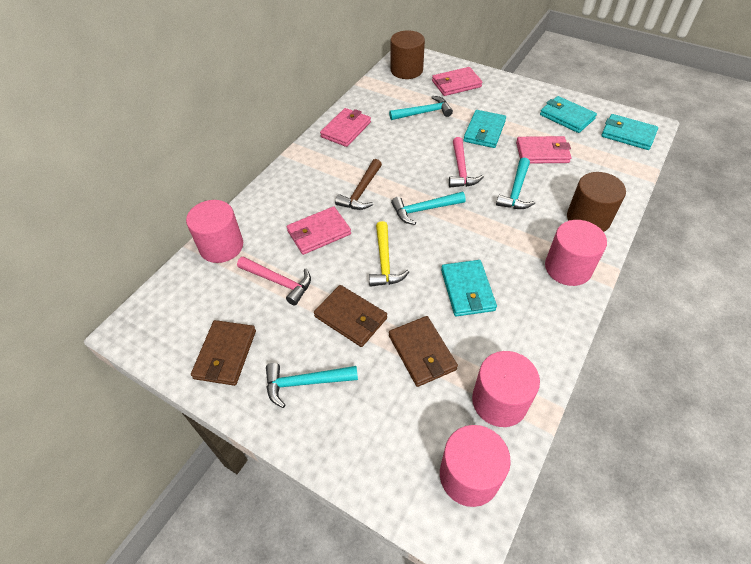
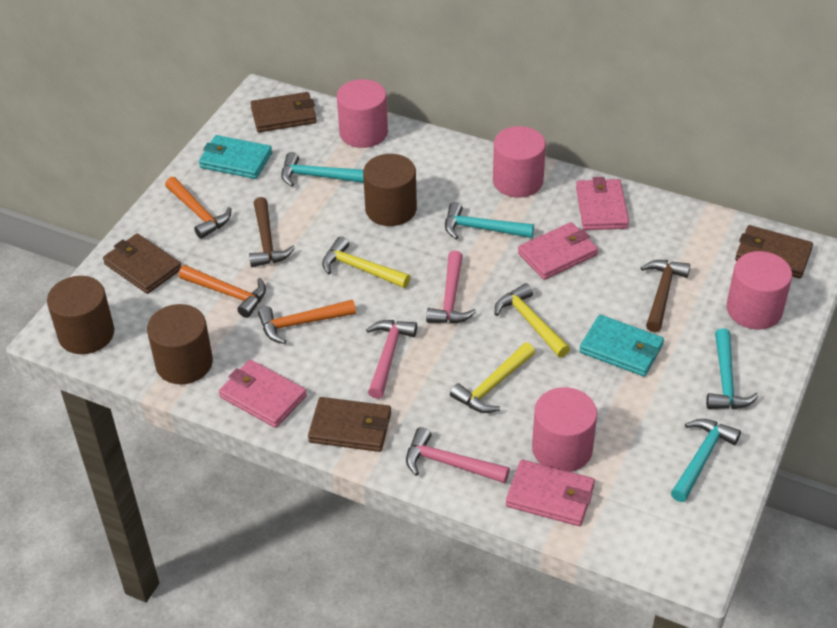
brown cylinder: [391,30,425,79] [567,172,626,232] = 2 -> [47,276,114,354] [147,304,213,384] [363,154,417,226] = 3
brown hammer: [335,159,382,210] = 1 -> [249,197,295,267] [641,260,690,332] = 2
brown wallet: [191,320,256,386] [314,285,387,347] [389,316,458,387] = 3 -> [103,234,181,294] [251,92,317,132] [308,397,391,452] [735,225,813,279] = 4
orange hammer: none = 0 -> [165,177,231,239] [179,265,266,318] [258,299,356,344] = 3
pink hammer: [237,257,311,306] [449,137,484,188] = 2 -> [366,320,417,399] [406,427,510,483] [426,251,476,323] = 3
turquoise wallet: [441,260,497,317] [464,110,506,148] [540,96,597,133] [601,114,658,150] = 4 -> [199,135,272,179] [579,315,664,377] = 2
yellow hammer: [369,221,409,287] = 1 -> [322,236,410,288] [450,343,535,413] [495,283,570,358] = 3

